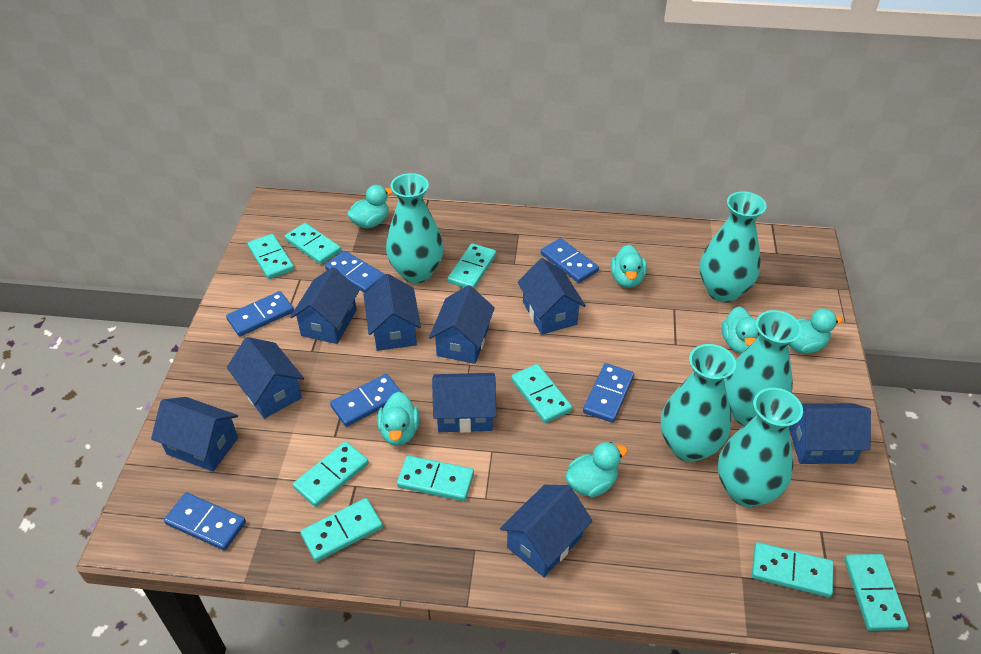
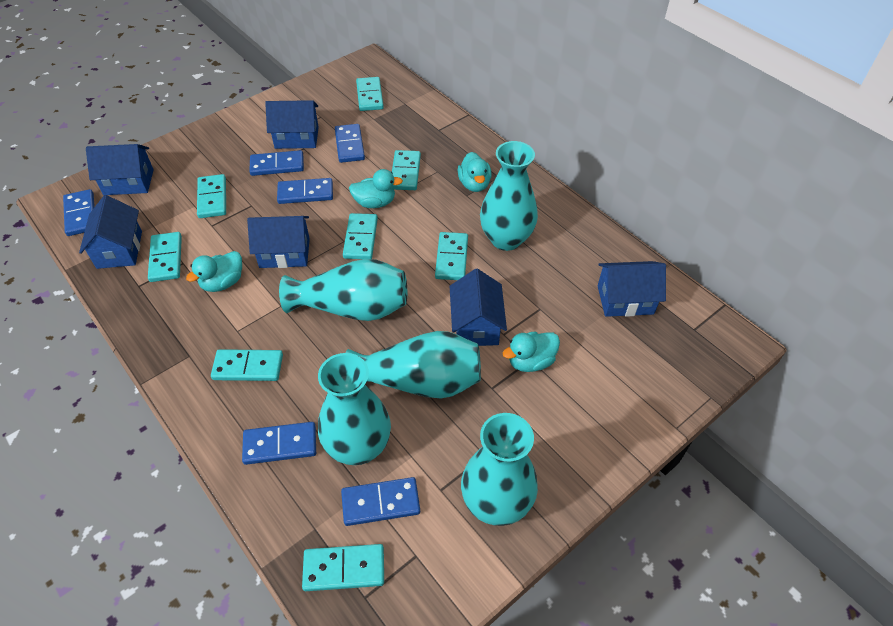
blue house: [151,397,238,472] [227,337,304,419] [290,267,360,344] [364,274,421,351] [429,285,495,364] [432,373,496,433] [500,485,592,577] [518,258,586,335] [789,403,871,464] = 9 -> [79,195,142,269] [86,144,154,195] [247,216,310,268] [265,100,319,149] [449,269,507,346] [598,261,666,317] = 6
turquoise domino: [248,234,294,279] [285,223,341,264] [293,441,369,507] [300,498,383,562] [397,455,474,501] [447,243,496,289] [511,364,572,423] [752,542,834,597] [844,554,909,631] = 9 -> [148,232,182,282] [197,174,226,218] [211,349,283,381] [302,544,384,591] [343,213,378,259] [356,77,384,111] [392,150,421,190] [435,232,468,280] = 8
turquoise duck: [347,185,393,228] [377,392,420,446] [565,442,628,497] [611,245,647,288] [721,306,760,354] [789,308,843,354] = 6 -> [186,251,242,292] [349,169,403,208] [458,152,492,192] [503,332,560,372] = 4

